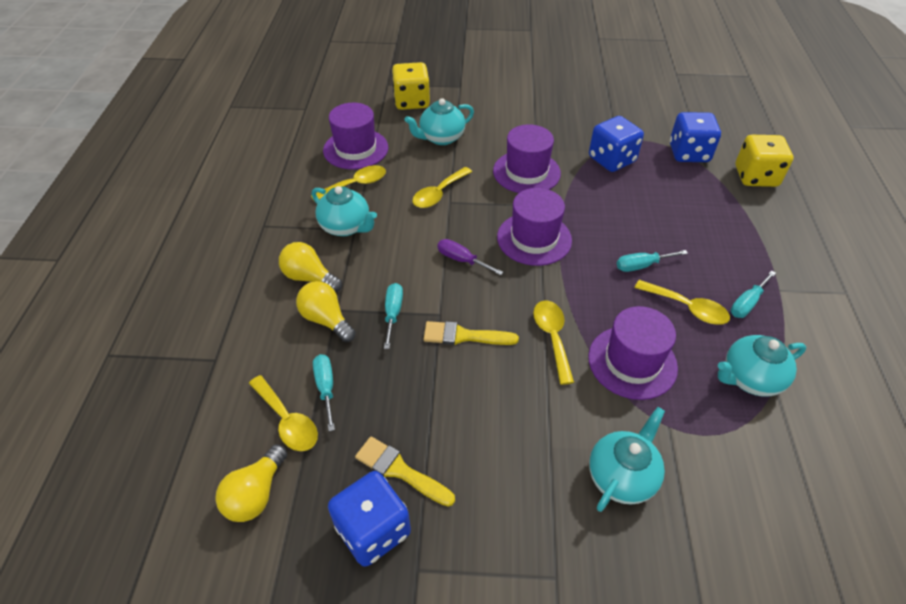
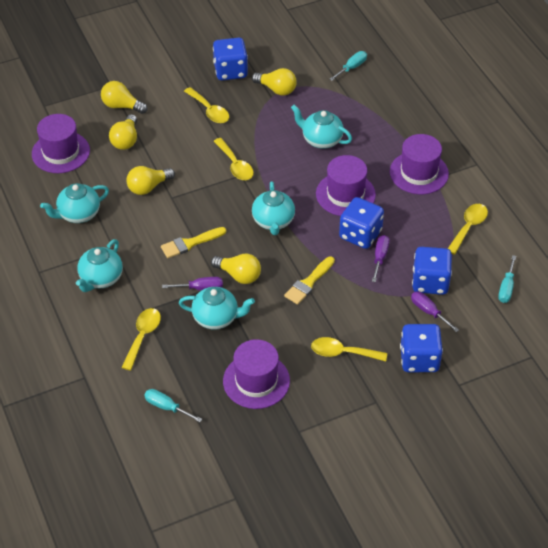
blue dice: [328,471,411,567] [589,116,644,172] [670,112,721,162] = 3 -> [213,38,248,80] [339,197,384,249] [400,324,443,372] [412,247,452,295] = 4
purple screwdriver: [437,239,503,275] = 1 -> [162,277,223,291] [372,235,390,282] [411,292,459,332] = 3
turquoise screwdriver: [313,354,335,431] [384,283,403,349] [617,250,688,272] [731,271,776,318] = 4 -> [144,389,202,422] [330,51,367,81] [498,255,516,303] = 3
turquoise teapot: [312,186,377,236] [404,98,474,145] [589,407,665,512] [718,335,806,396] = 4 -> [40,183,109,223] [76,239,123,292] [179,287,255,329] [252,181,295,235] [291,105,352,149] = 5
yellow dice: [392,62,430,110] [736,135,793,187] = 2 -> none = 0
yellow light bulb: [215,444,287,522] [279,242,342,292] [296,281,356,342] = 3 -> [101,81,148,114] [109,114,137,150] [126,166,175,195] [211,254,261,284] [252,68,297,96] = 5

